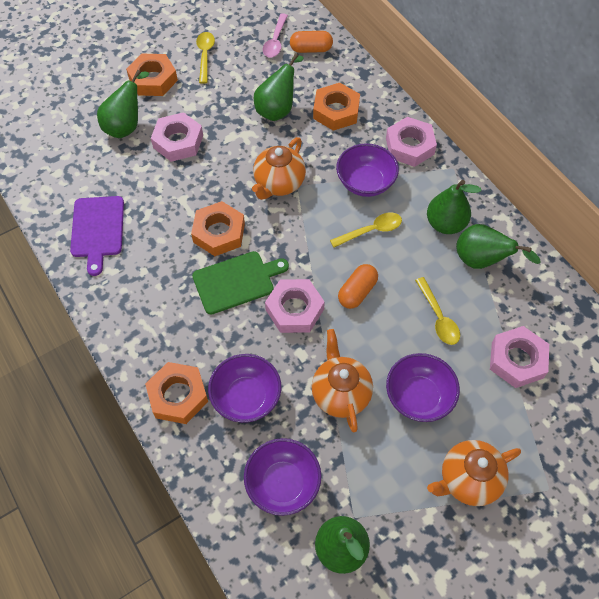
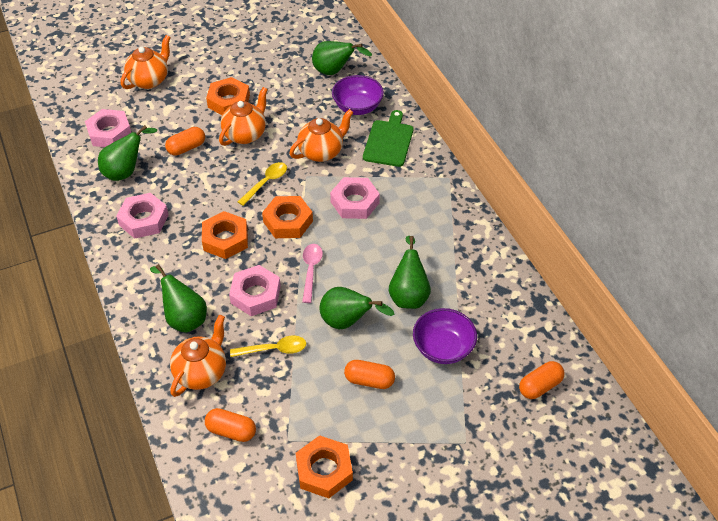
orange capsule: [290,31,333,53] [338,264,378,309] = 2 -> [165,127,205,156] [205,408,256,442] [344,360,395,389] [519,361,564,399] = 4
orange teapot: [252,137,306,200] [311,329,373,432] [427,440,521,506] = 3 -> [121,35,171,89] [170,315,226,397] [219,87,268,146] [289,109,354,162] = 4
purple bowl: [208,354,281,423] [244,438,321,516] [336,143,399,197] [386,353,460,422] = 4 -> [332,75,384,115] [413,308,477,364] = 2
purple cutting board: [70,196,124,276] = 1 -> none = 0
yellow spoon: [196,32,215,84] [330,212,402,248] [415,277,460,345] = 3 -> [230,335,306,357] [238,162,287,206] = 2

